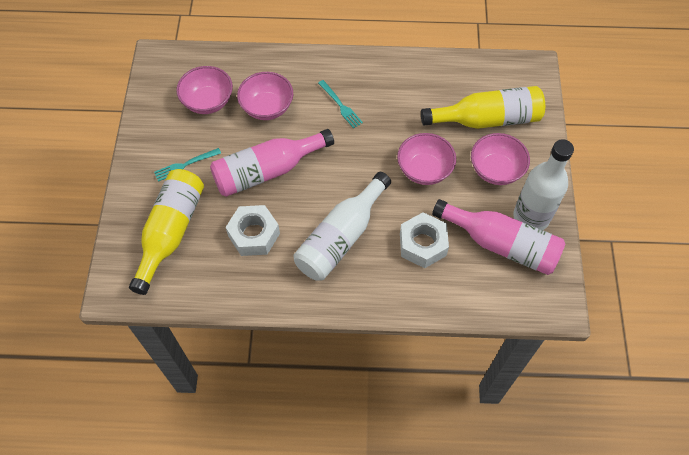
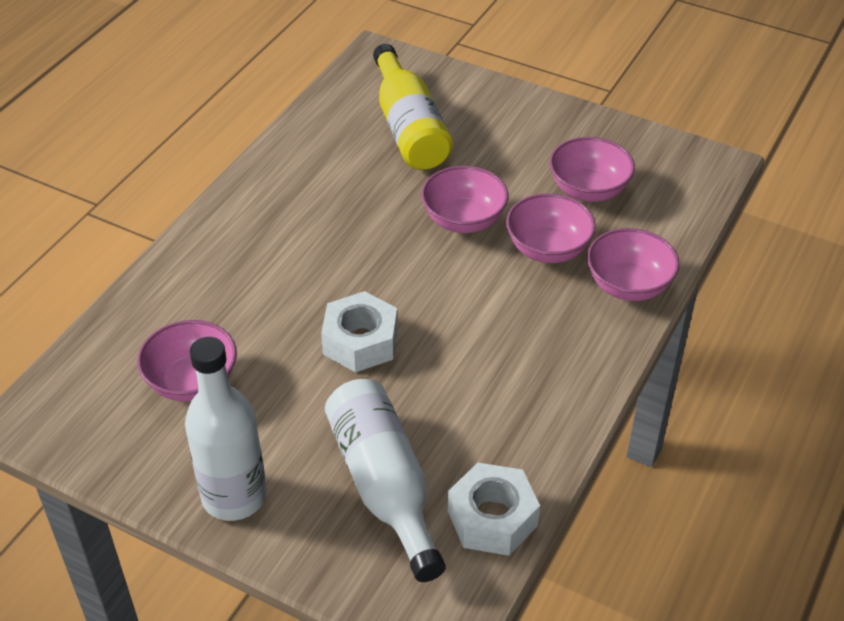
pink bottle: [210,129,334,197] [432,199,565,275] = 2 -> none = 0
pink bowl: [176,66,233,114] [237,72,293,120] [397,133,456,185] [471,133,530,185] = 4 -> [137,320,237,402] [421,166,508,233] [506,193,596,263] [549,137,635,202] [587,228,680,301] = 5
turquoise fork: [154,148,221,182] [318,80,363,129] = 2 -> none = 0
yellow bottle: [129,169,204,295] [421,86,545,129] = 2 -> [373,44,453,170] = 1

